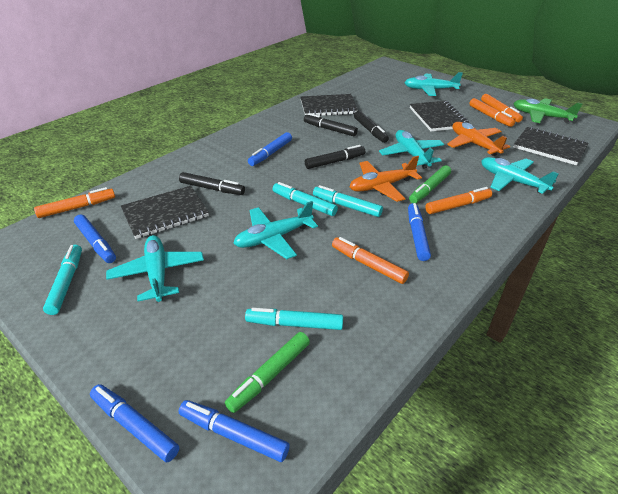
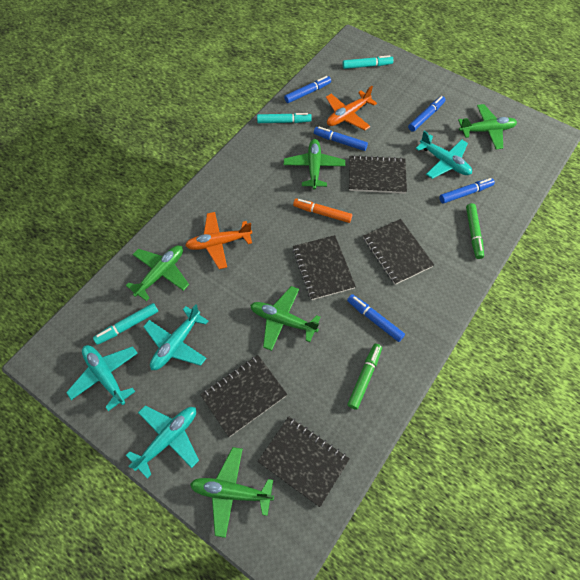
black marker: [179,172,245,195] [304,113,358,136] [305,145,365,169] [354,111,389,143] = 4 -> none = 0
black notebook: [121,186,209,239] [301,94,358,116] [410,101,469,132] [513,127,589,165] = 4 -> [200,355,287,437] [258,416,350,507] [292,235,356,300] [349,155,407,194] [363,219,434,285] = 5
green plane: [513,98,583,123] = 1 -> [126,245,189,301] [190,447,274,538] [250,286,320,351] [284,139,345,189] [458,104,517,149] = 5
orange marker: [34,187,115,218] [332,237,409,284] [425,187,492,214] [470,98,515,127] [481,94,523,122] = 5 -> [293,199,352,223] = 1
turquoise marker: [43,245,82,315] [245,308,343,330] [273,182,338,216] [313,185,383,217] = 4 -> [93,303,158,345] [257,113,312,123] [343,55,394,69] = 3
turquoise plane: [106,235,204,302] [233,201,318,259] [379,130,444,169] [404,72,463,96] [481,157,559,194] = 5 -> [66,345,138,411] [126,406,199,479] [143,304,208,370] [415,131,472,179] = 4

